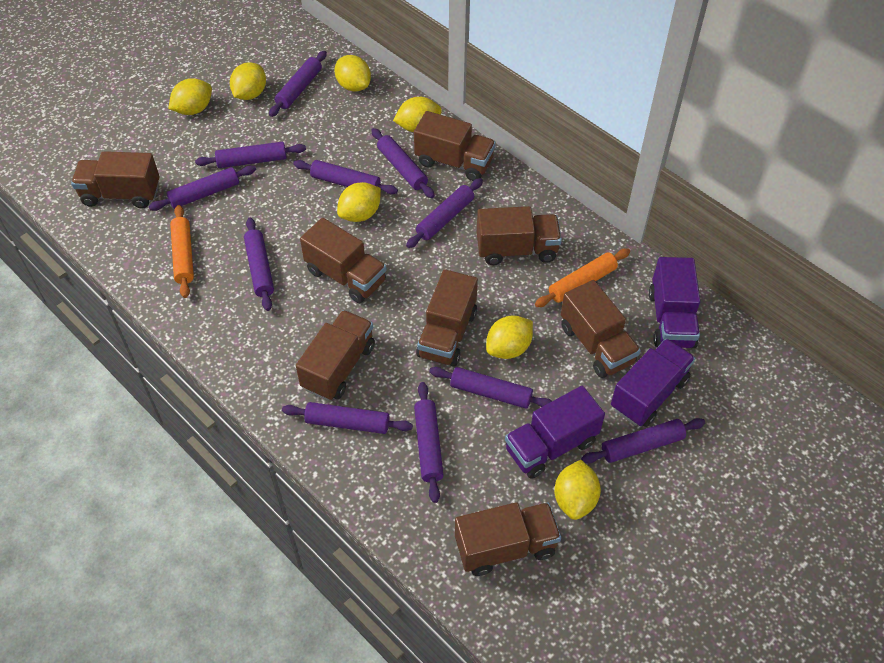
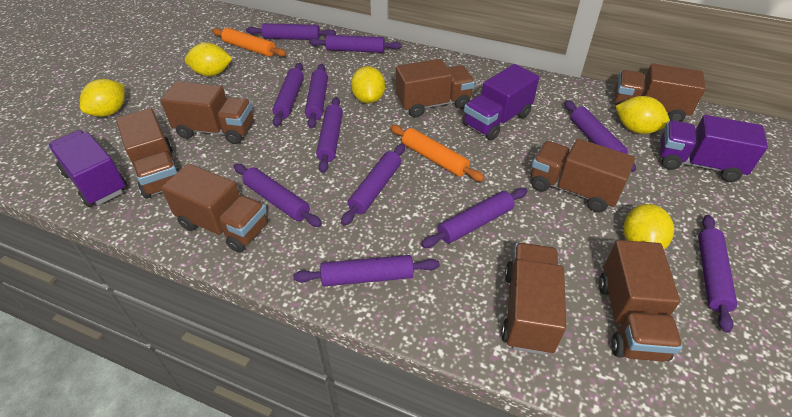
yellow lemon: [168,78,212,115] [230,62,266,100] [335,55,371,92] [337,182,381,222] [393,97,442,132] [486,315,533,359] [554,460,601,520] = 7 -> [80,79,125,117] [185,42,232,76] [351,66,385,104] [615,96,670,134] [623,204,674,249] = 5

